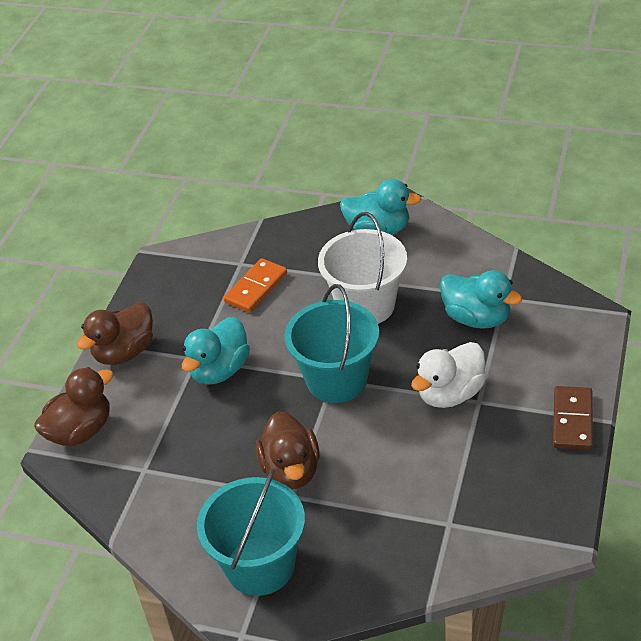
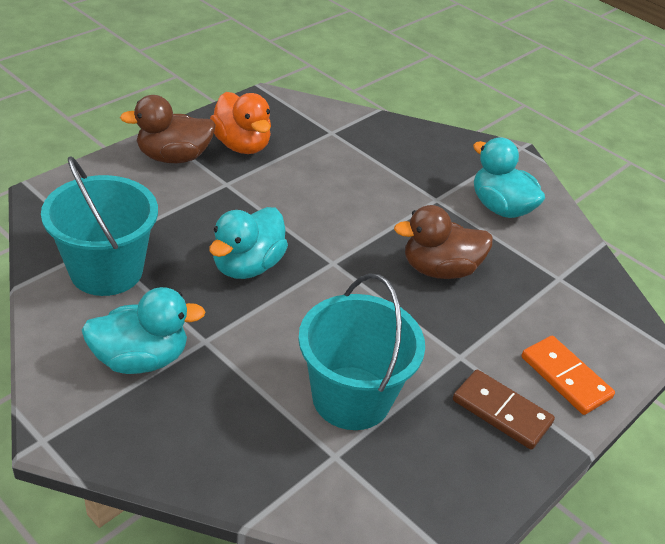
brown duck: [34,367,114,446] [77,302,153,365] [256,411,320,489] = 3 -> [120,95,216,163] [394,205,493,279] = 2
orange duck: none = 0 -> [210,92,271,154] = 1
white bucket: [318,212,407,324] = 1 -> none = 0
white duck: [411,342,486,408] = 1 -> none = 0

